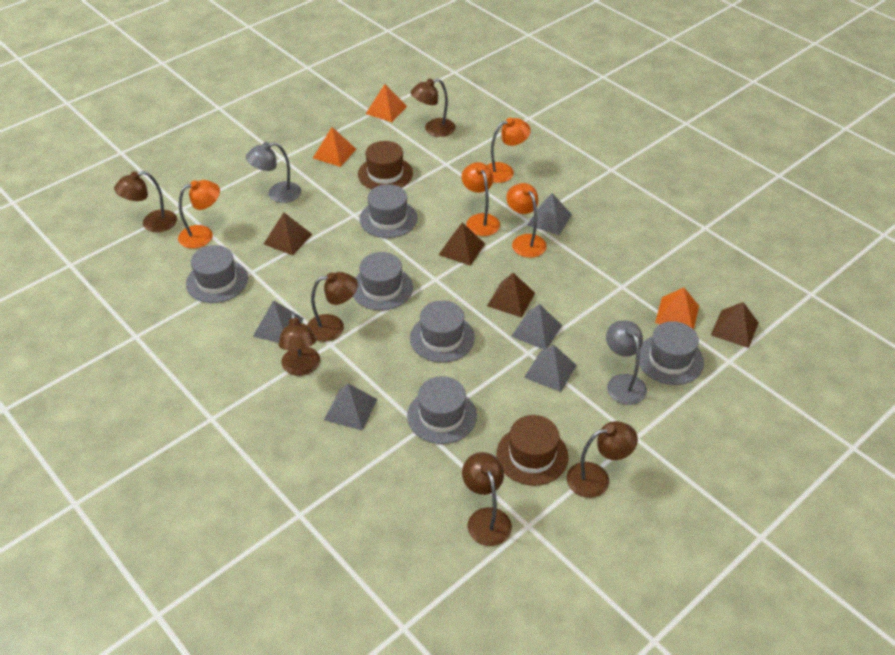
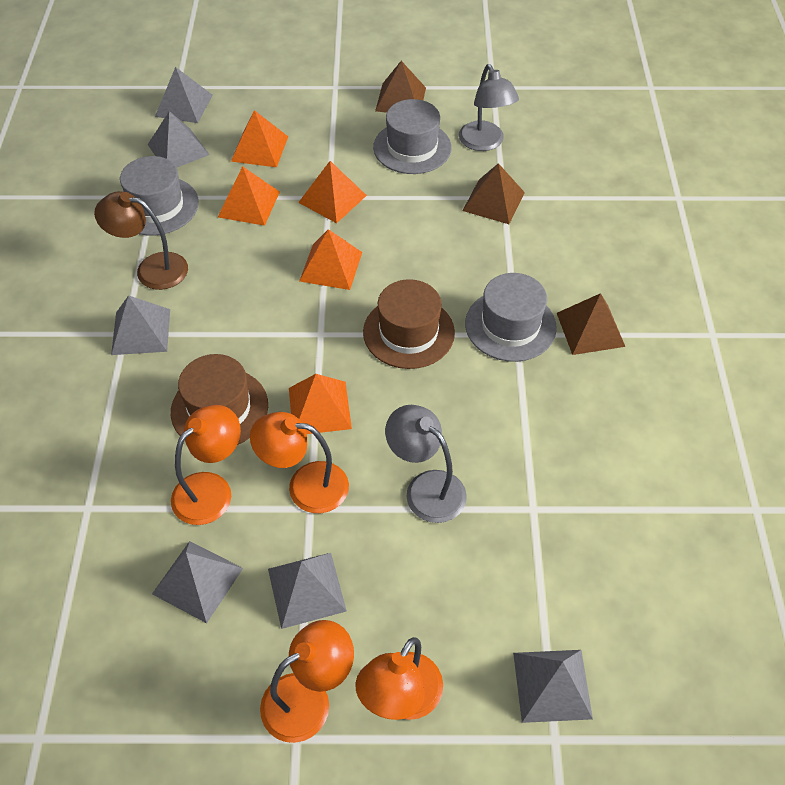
brown lamp: [114,171,177,232] [278,311,320,376] [307,272,358,342] [410,78,455,137] [462,452,512,546] [567,421,638,498] = 6 -> [94,191,188,290] = 1
brown pyramid: [264,212,312,255] [438,222,485,266] [487,273,535,318] [711,302,759,348] = 4 -> [375,61,426,113] [462,163,525,224] [557,293,625,355] = 3
grey hat: [186,245,248,303] [353,252,413,311] [360,184,417,238] [407,376,477,444] [410,300,475,363] [639,321,704,385] = 6 -> [120,156,199,235] [373,99,452,174] [465,273,557,362] = 3
grey pyramid: [253,300,304,343] [324,383,377,431] [511,304,562,350] [524,345,577,392] [527,193,572,235] = 5 -> [111,295,170,355] [148,111,210,168] [152,541,243,623] [155,67,213,123] [268,553,347,629] [513,650,593,723] = 6
orange pyramid: [313,127,356,167] [366,84,407,122] [655,288,699,330] = 3 -> [218,166,280,226] [231,110,288,167] [289,374,352,434] [298,161,367,223] [299,229,362,290] = 5

